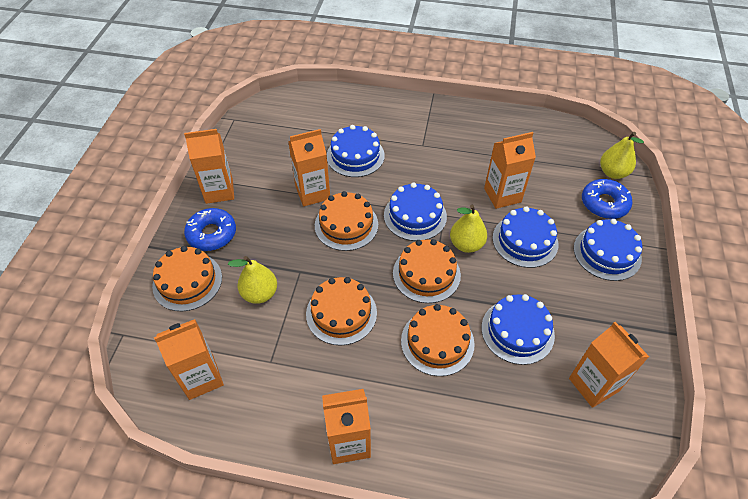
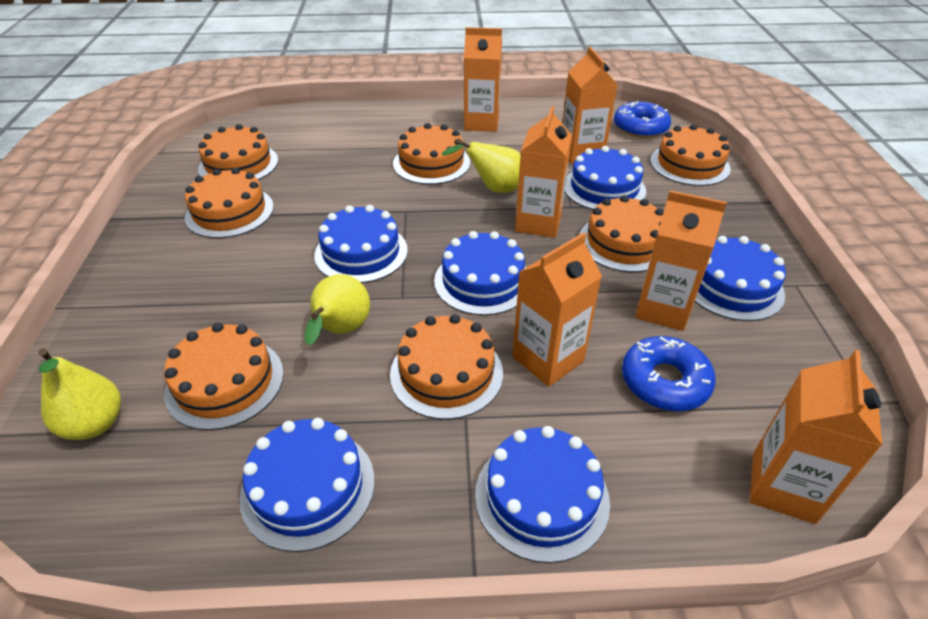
blue cake: [327,125,385,177] [384,182,447,241] [481,294,555,365] [493,207,558,268] [574,219,642,281] = 5 -> [240,418,375,552] [314,205,408,283] [434,231,526,316] [475,426,610,563] [565,146,646,210] [694,236,786,321] = 6
orange cake: [152,246,222,311] [306,277,377,345] [315,191,378,251] [393,239,461,303] [401,304,475,376] = 5 -> [164,323,284,430] [185,167,274,238] [198,124,278,180] [390,314,503,420] [393,123,470,185] [579,195,664,272] [650,124,731,186] = 7

